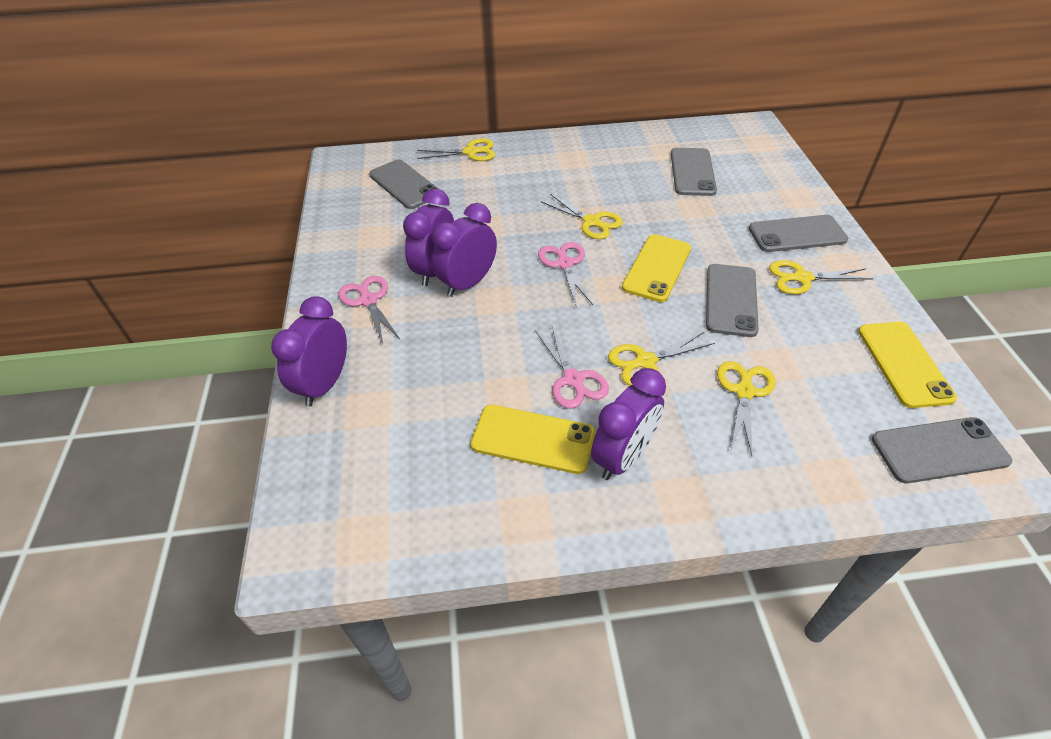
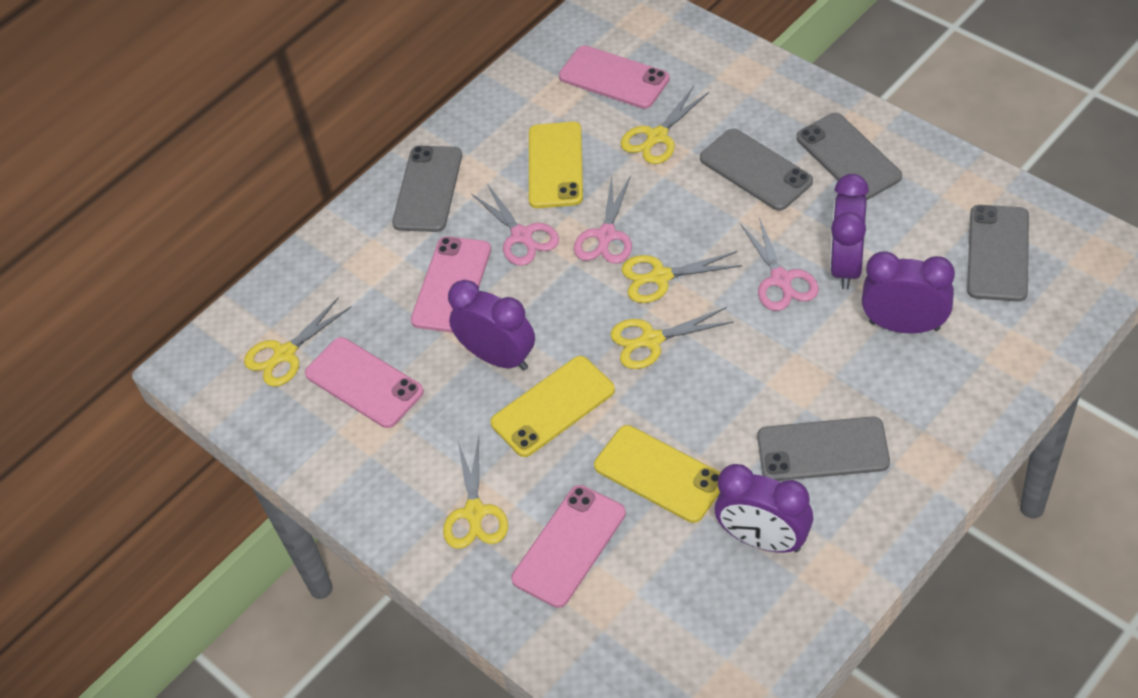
pink phone: none = 0 -> [305,337,424,428] [411,236,491,333] [511,485,626,608] [559,45,670,109] = 4

